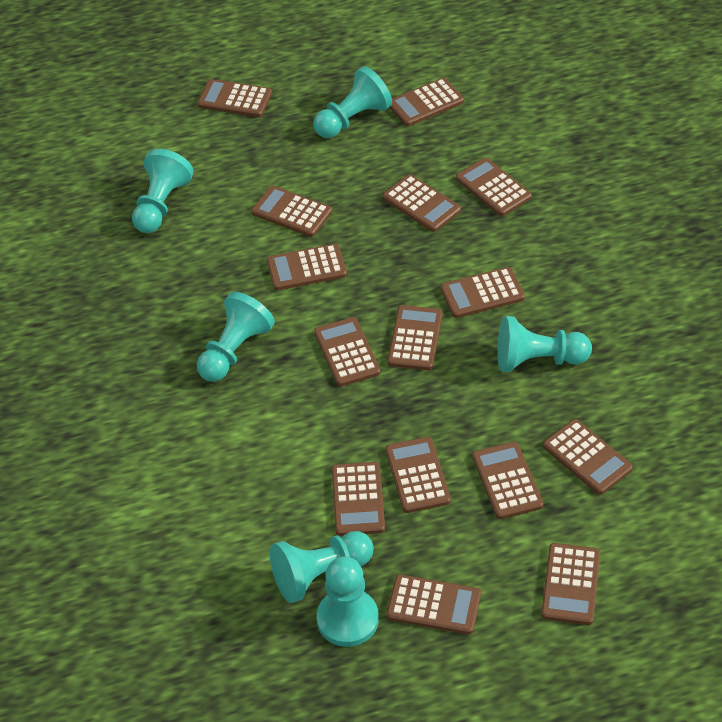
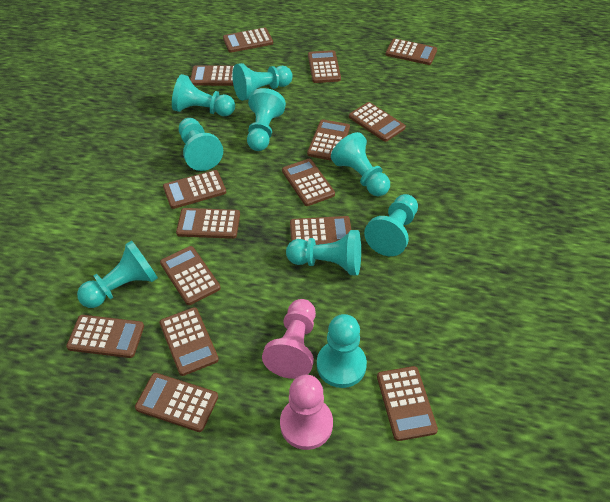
pink pawn: none = 0 -> [262,299,316,379] [280,375,333,450] = 2
turquoise pawn: [132,149,194,233] [197,292,275,382] [270,531,374,603] [313,66,392,138] [317,557,379,647] [497,316,592,372] = 6 -> [77,240,158,308] [172,74,235,116] [179,118,223,171] [232,63,293,101] [247,88,286,151] [286,230,361,275] [317,314,367,388] [331,132,390,196] [364,194,418,256] = 9

